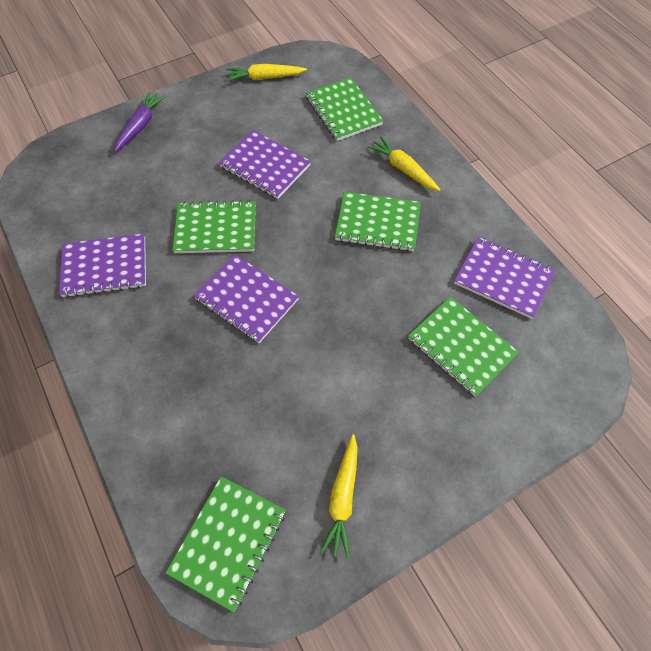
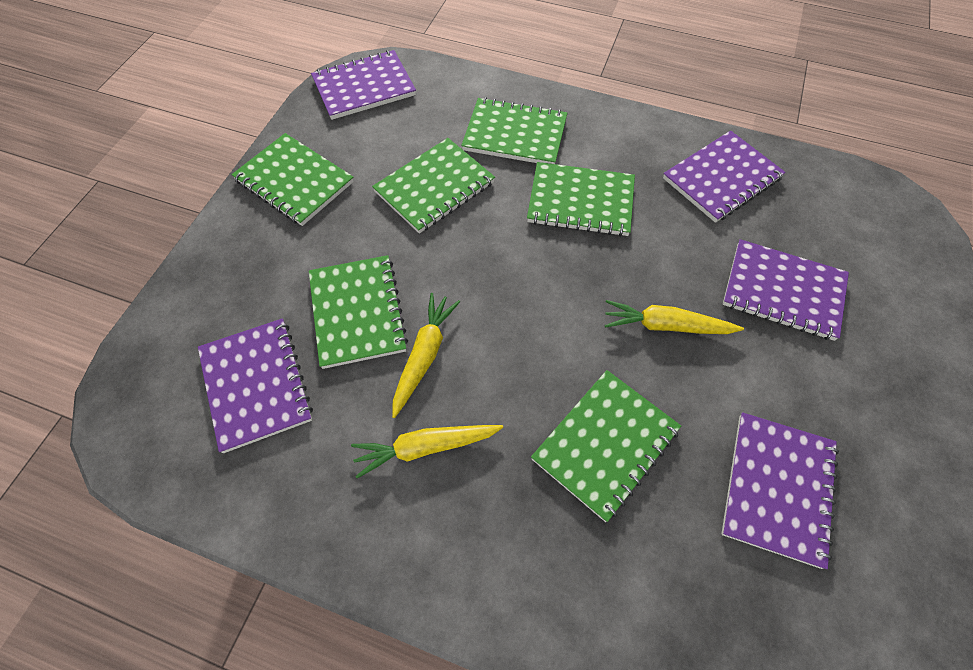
green notebook: [166,476,286,612] [172,200,256,253] [306,77,384,141] [335,192,421,252] [408,297,519,397] = 5 -> [231,133,354,226] [309,255,408,369] [372,138,495,234] [461,97,567,164] [527,162,635,236] [531,370,681,522] = 6
purple carrot: [114,91,166,152] = 1 -> none = 0
purple notebook: [59,234,146,298] [194,254,299,343] [219,130,311,199] [454,237,555,319] = 4 -> [198,318,313,453] [311,50,416,120] [663,131,785,223] [721,412,839,569] [723,239,849,341] = 5

